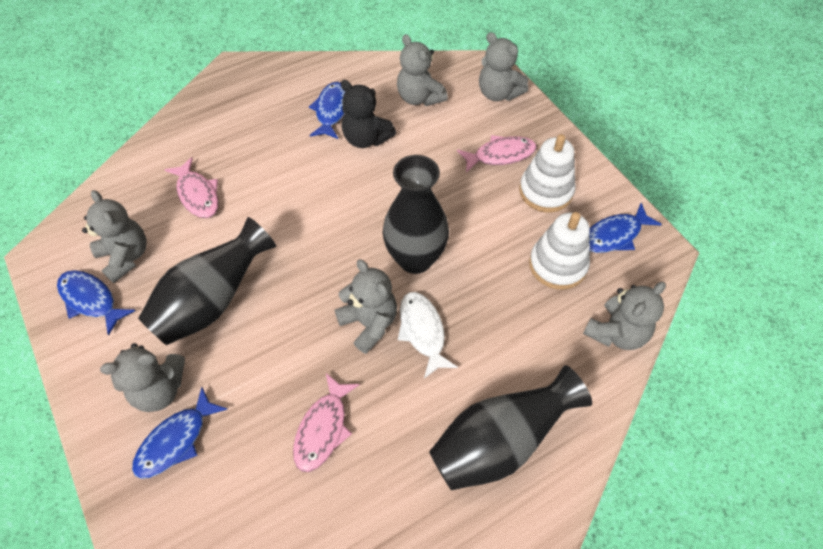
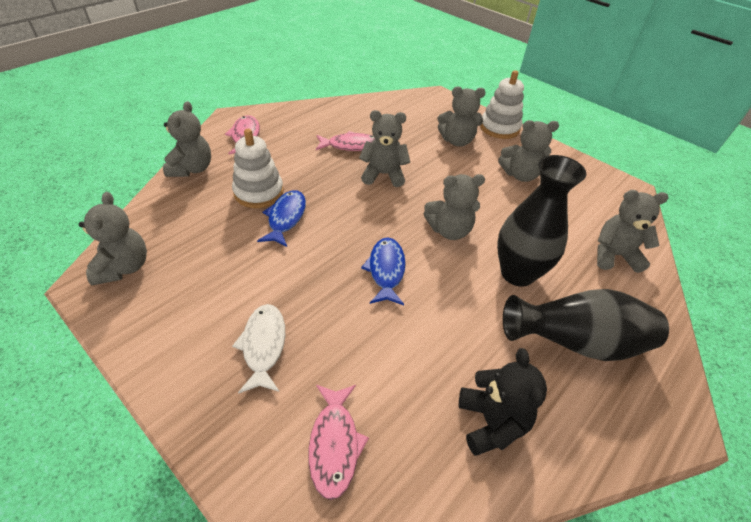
black vase: [138,217,276,345] [383,155,449,274] [429,365,592,490] = 3 -> [497,155,586,287] [503,289,669,361] = 2
blue fish: [57,270,135,336] [132,387,227,479] [309,82,345,139] [589,203,662,253] = 4 -> [257,190,306,247] [361,238,406,305] = 2
grey teddy bear: [82,190,147,283] [100,343,185,412] [335,259,397,354] [397,34,448,106] [479,32,528,101] [583,282,666,350] = 6 -> [79,192,147,286] [163,101,211,177] [359,110,410,187] [424,174,485,240] [437,87,486,147] [498,120,559,182] [597,190,669,273] = 7

